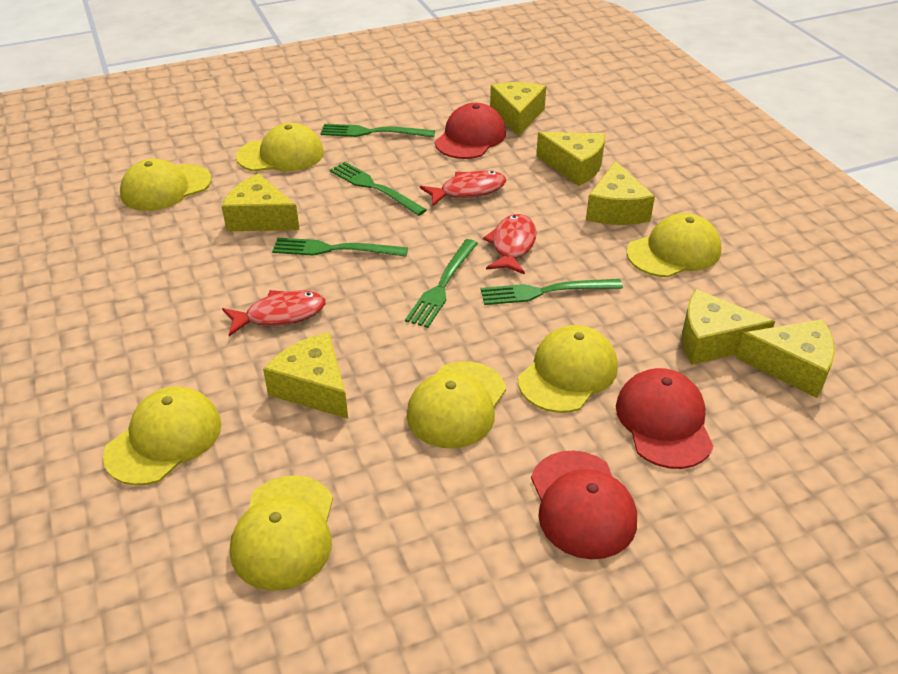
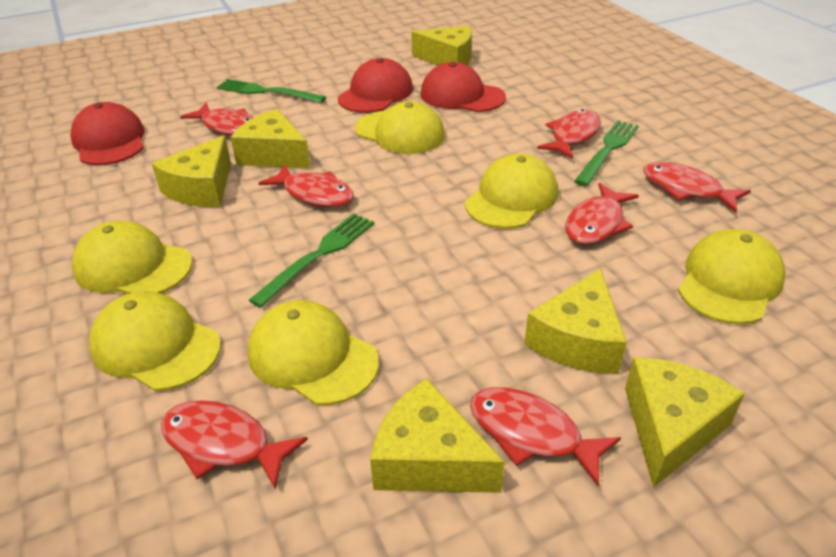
green fork: [272,238,408,257] [320,124,435,137] [330,162,427,216] [405,239,478,328] [481,279,623,305] = 5 -> [217,79,326,103] [249,213,374,308] [574,120,639,186] = 3
red fish: [222,290,326,336] [420,170,506,207] [483,214,536,275] = 3 -> [161,400,308,490] [180,103,254,136] [258,164,354,207] [470,387,621,486] [537,109,601,159] [565,183,639,245] [643,162,751,212] = 7
yellow cap: [103,386,222,486] [120,159,212,211] [230,475,333,591] [236,123,324,171] [406,361,506,448] [518,325,618,413] [627,213,721,277] = 7 -> [72,221,192,294] [89,291,221,391] [247,300,379,405] [355,101,445,154] [465,153,558,229] [678,229,786,324] = 6
yellow cheese: [222,173,300,231] [263,332,348,419] [490,82,546,137] [536,132,605,186] [586,161,655,225] [682,289,775,365] [736,319,835,398] = 7 -> [152,136,231,207] [230,109,311,169] [370,378,505,493] [411,26,472,65] [524,268,627,374] [625,357,745,488] = 6

